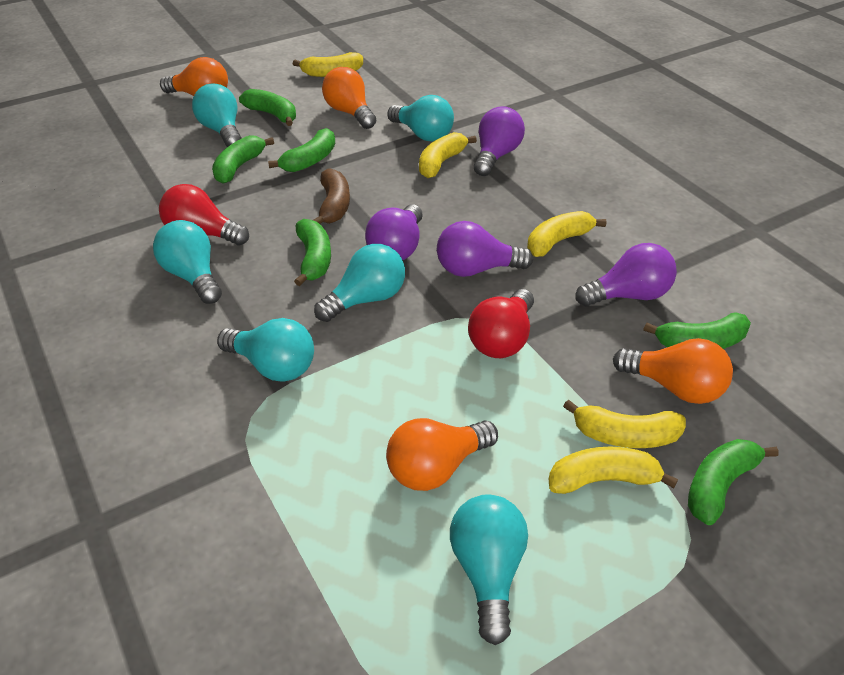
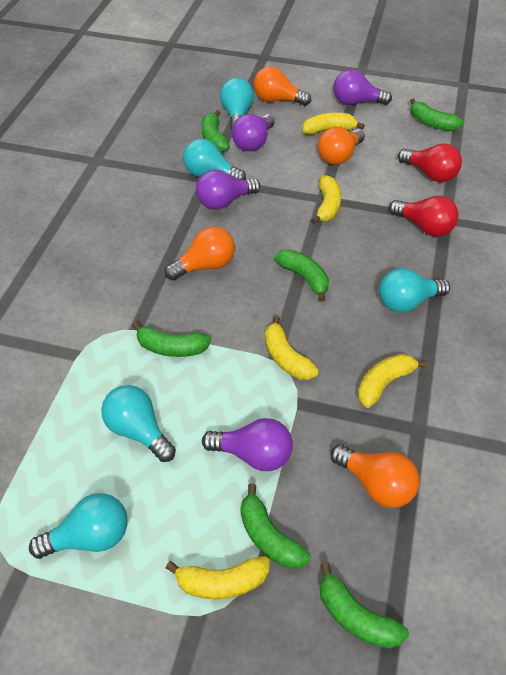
brown banana: [313,168,350,224] = 1 -> none = 0
turquoise light bulb: [153,220,222,304] [192,83,242,147] [217,318,314,382] [314,244,405,322] [387,95,454,141] [450,494,528,645] = 6 -> [29,493,128,559] [101,385,176,462] [183,139,246,180] [220,78,254,130] [379,268,450,313] = 5

